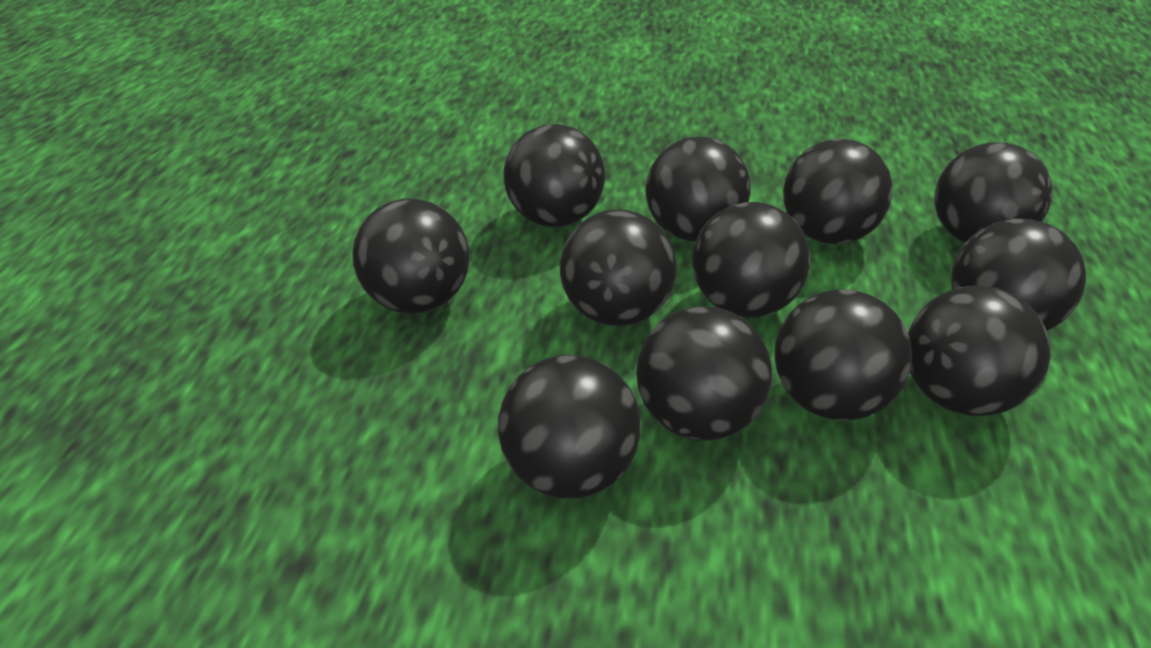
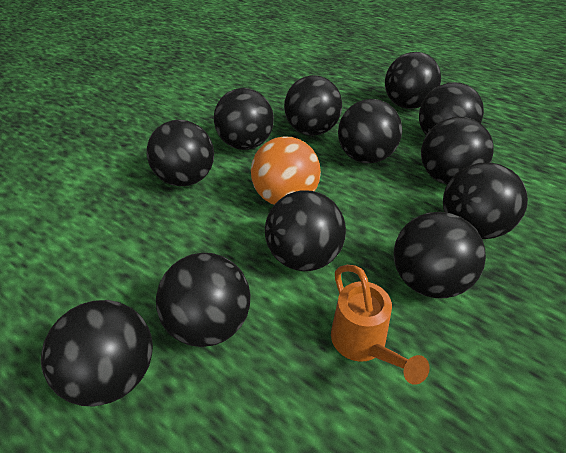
orange ball: none = 0 -> [251,136,321,205] = 1
orange watering can: none = 0 -> [331,265,430,385] = 1

